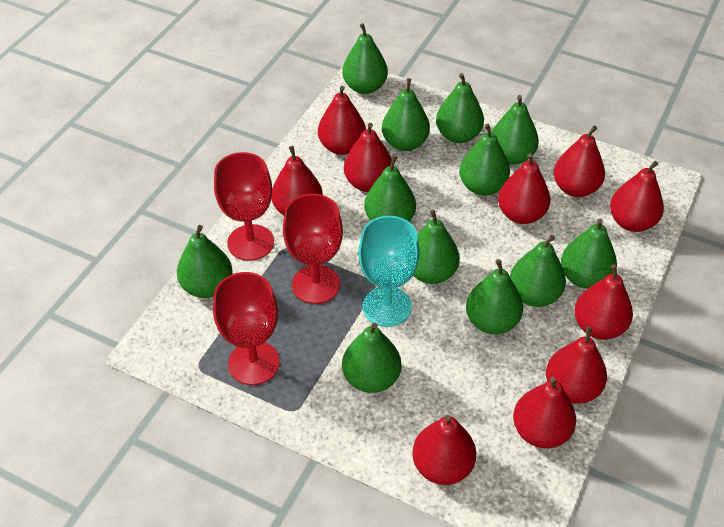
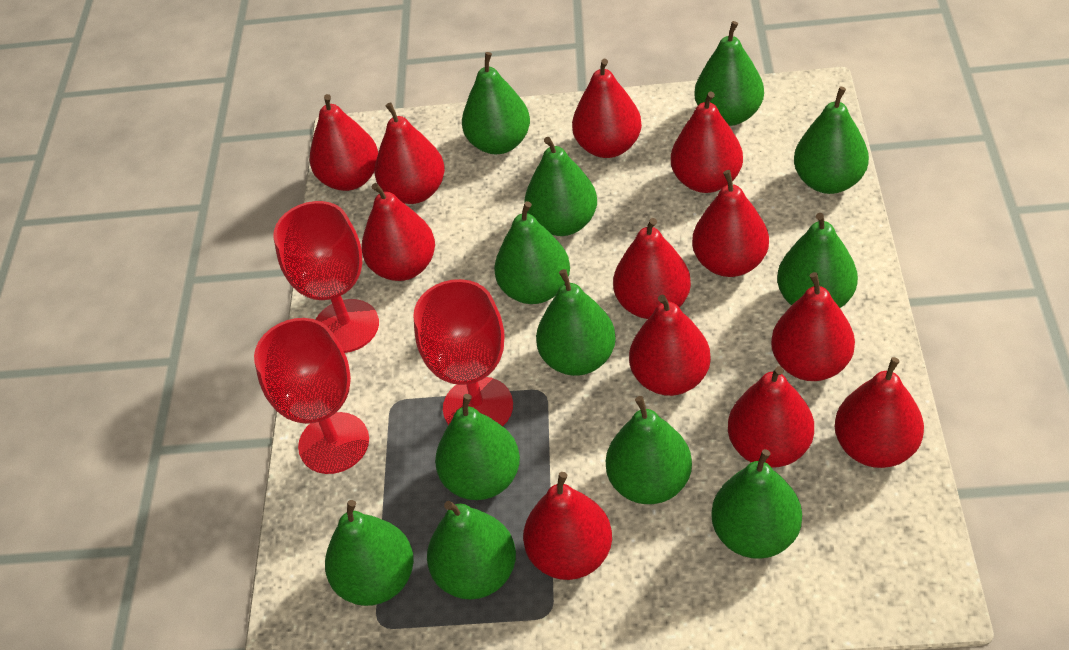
red pear: [272,146,323,215] [318,86,366,155] [344,123,392,192] [412,415,476,485] [498,153,550,224] [513,377,576,448] [546,326,607,404] [554,126,605,197] [574,265,633,340] [610,161,664,232] = 10 -> [309,94,378,191] [362,183,435,281] [375,102,445,204] [523,472,612,580] [572,59,642,158] [613,218,691,319] [629,294,711,396] [671,91,743,193] [692,170,769,277] [728,366,814,468] [771,272,855,381] [835,357,924,468] = 12
turquoise goblet: [358,216,420,327] = 1 -> none = 0

